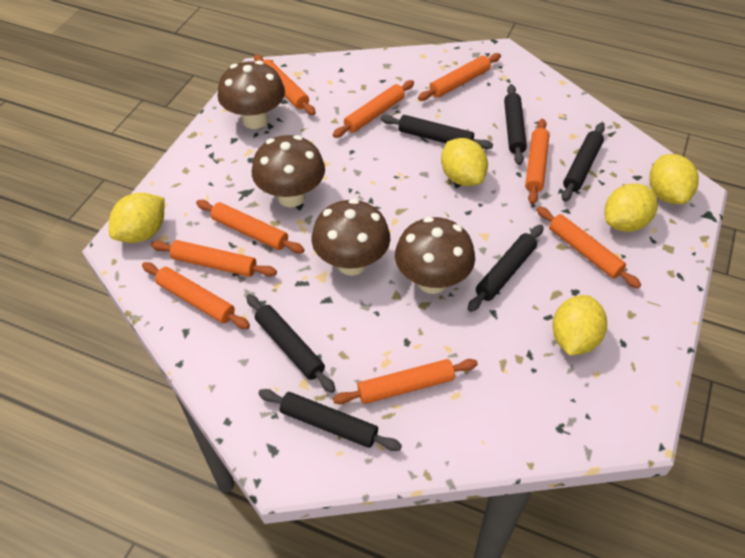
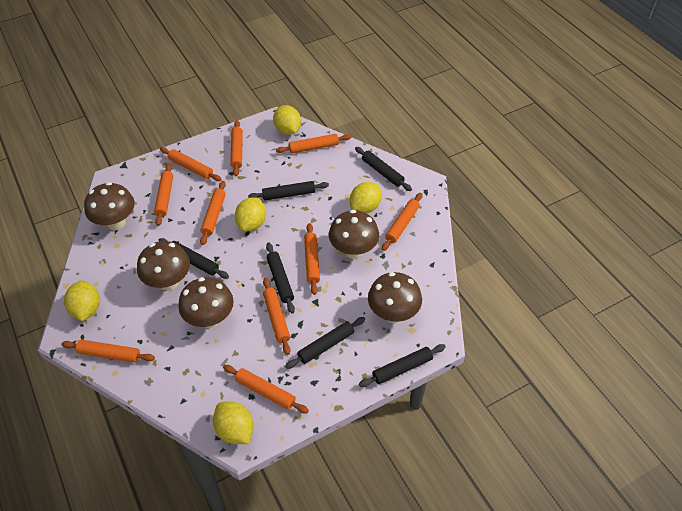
brown mushroom: [218,61,285,129] [252,135,325,207] [312,199,390,276] [395,217,475,294] = 4 -> [84,182,135,230] [137,241,190,291] [178,277,234,328] [329,210,379,259] [368,272,422,323] = 5
orange rolling pin: [142,262,250,329] [151,240,277,277] [196,200,305,254] [254,55,316,115] [333,80,414,138] [333,359,478,404] [418,53,501,101] [525,119,549,204] [536,206,641,288] = 9 -> [61,340,155,363] [154,163,173,226] [160,147,222,181] [200,181,226,245] [223,365,309,413] [230,120,243,176] [263,278,291,355] [276,134,351,153] [304,223,320,295] [382,193,422,251] = 10

